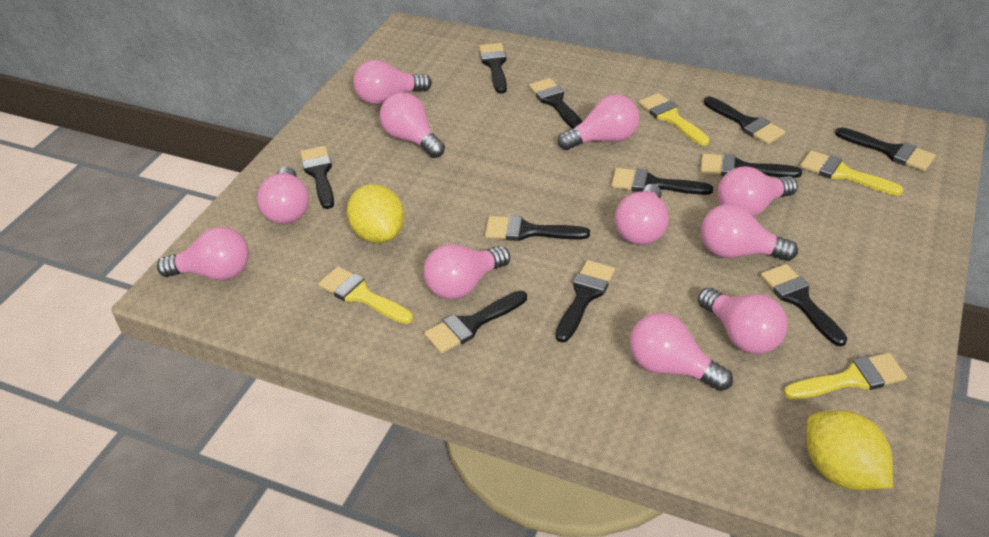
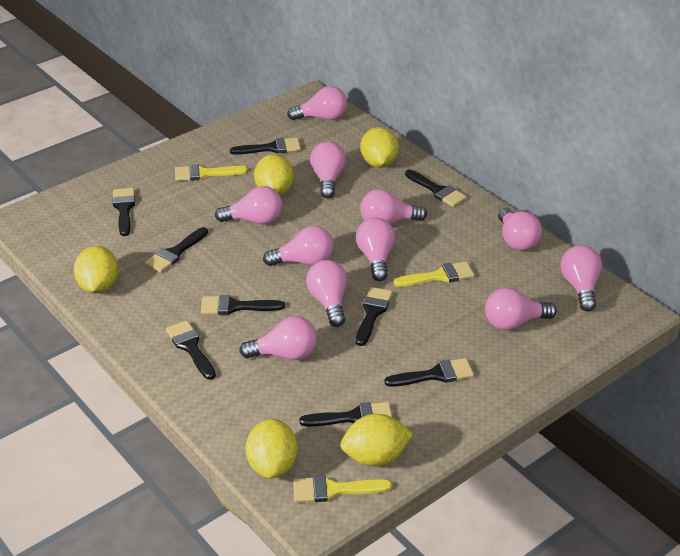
black brush: [300,146,334,209] [424,291,527,354] [479,43,507,94] [485,216,590,241] [529,78,582,129] [555,260,615,343] [611,168,713,195] [701,154,802,178] [704,97,785,144] [761,264,847,346] [835,127,936,171] = 11 -> [113,188,135,236] [145,227,208,273] [166,320,216,380] [201,295,285,315] [230,138,301,155] [299,402,392,427] [356,287,393,346] [384,358,474,387] [405,170,467,207] = 9
yellow brush: [318,266,413,324] [639,93,709,146] [784,353,907,400] [800,150,904,196] = 4 -> [175,164,248,181] [293,475,392,502] [394,261,474,287] = 3
yellow lemon: [347,184,404,243] [806,410,893,490] = 2 -> [74,246,119,293] [245,419,298,478] [254,154,294,195] [340,414,413,466] [360,127,399,168] = 5

